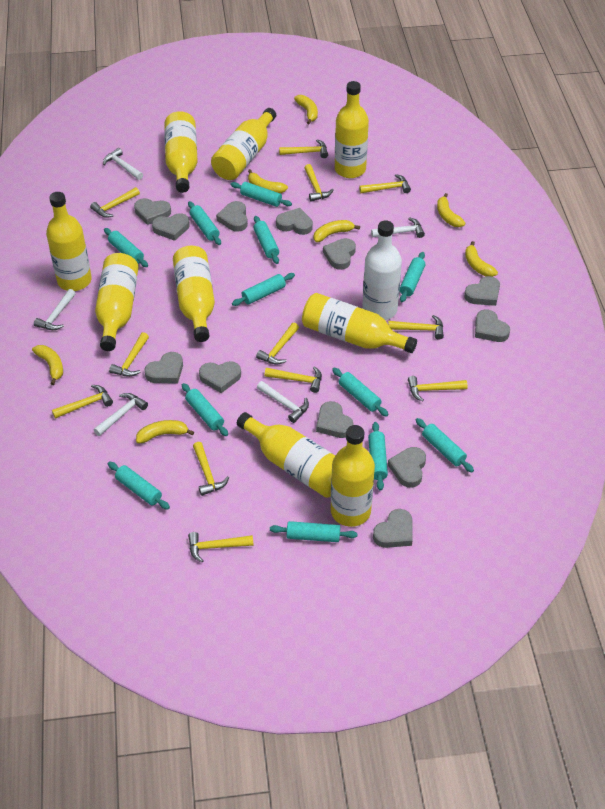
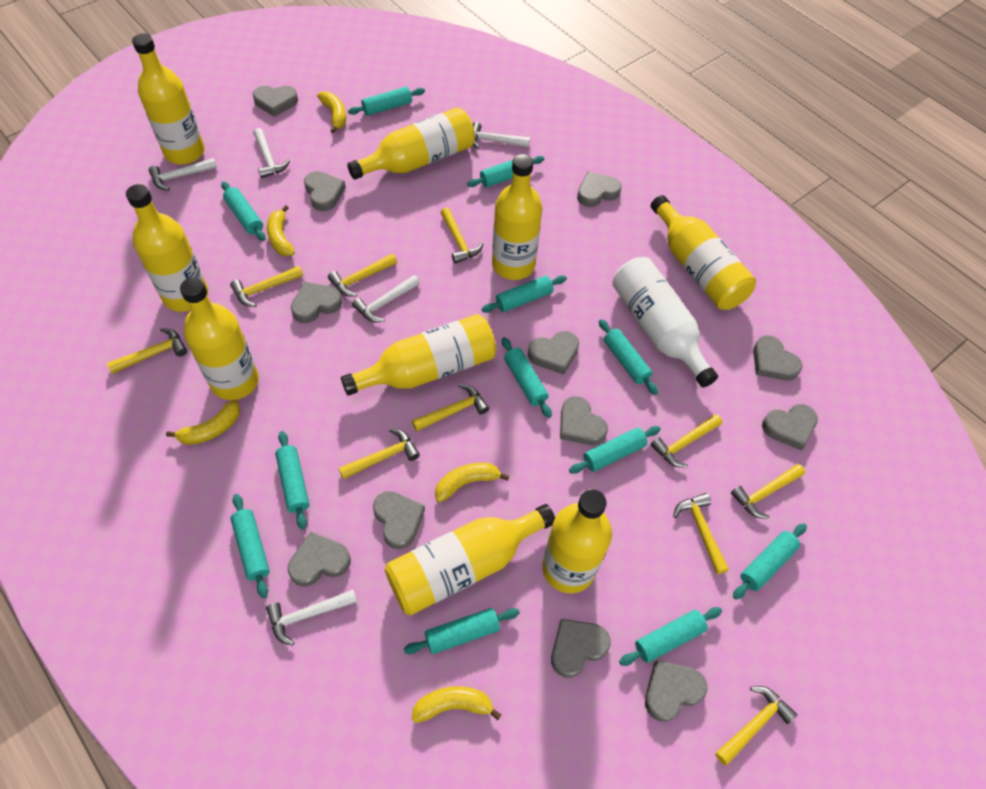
yellow banana: [32,345,63,385] [136,420,194,444] [248,169,288,193] [294,95,318,124] [314,220,360,242] [437,193,465,227] [465,241,498,277] = 7 -> [166,400,240,445] [267,205,295,256] [317,91,346,133] [412,686,501,723] [435,463,509,502] = 5
yellow hammer: [52,385,113,419] [90,187,140,218] [109,332,149,377] [188,532,254,562] [193,442,229,496] [256,323,299,365] [265,366,322,393] [279,140,328,158] [304,164,333,201] [359,174,411,193] [388,315,444,340] [408,376,468,402] = 12 -> [107,328,187,374] [230,266,303,307] [328,254,397,297] [338,428,420,479] [412,384,489,431] [440,208,483,264] [651,414,722,467] [673,493,729,574] [715,686,797,766] [731,464,805,519] = 10

